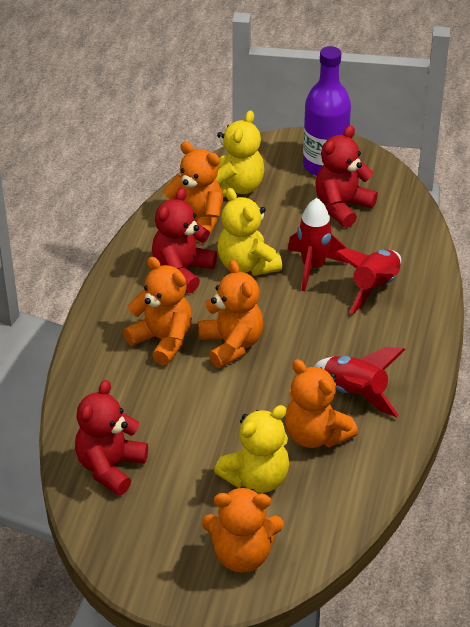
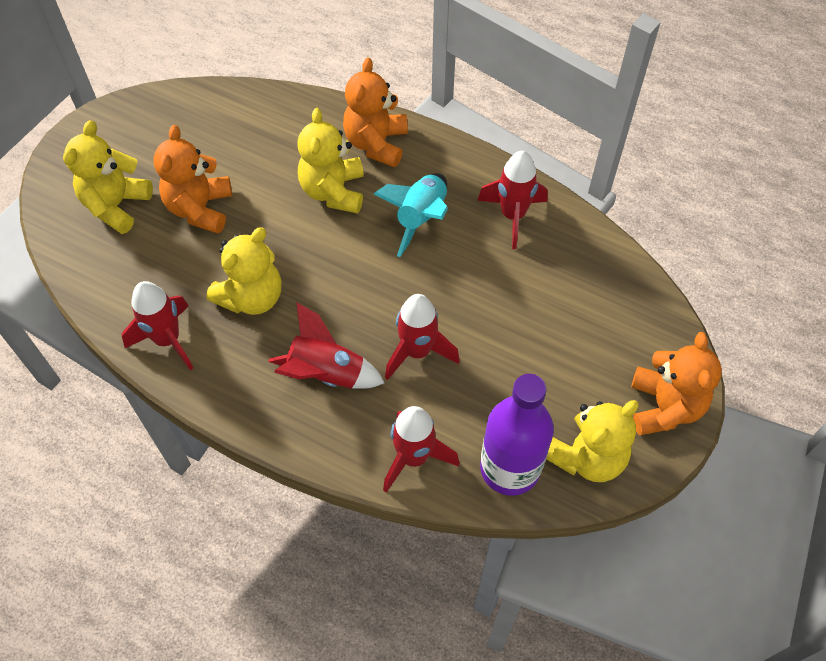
orange teddy bear: [123,257,192,365] [163,141,223,243] [198,260,263,368] [202,486,283,573] [285,359,358,448] = 5 -> [153,125,232,233] [343,58,408,168] [631,332,722,435] = 3
red rocket: [288,198,349,292] [314,347,405,417] [335,248,401,314] = 3 -> [122,281,193,370] [268,302,385,388] [383,406,459,493] [385,294,460,380] [477,151,548,249] = 5
red teddy bear: [75,380,148,496] [152,188,217,293] [315,126,378,228] = 3 -> none = 0
turquoise rocket: none = 0 -> [374,173,448,257] = 1
yellow teddy bear: [214,405,290,493] [215,110,264,197] [217,188,282,276] = 3 -> [63,120,153,234] [206,227,281,315] [297,108,364,214] [546,400,639,482] = 4

